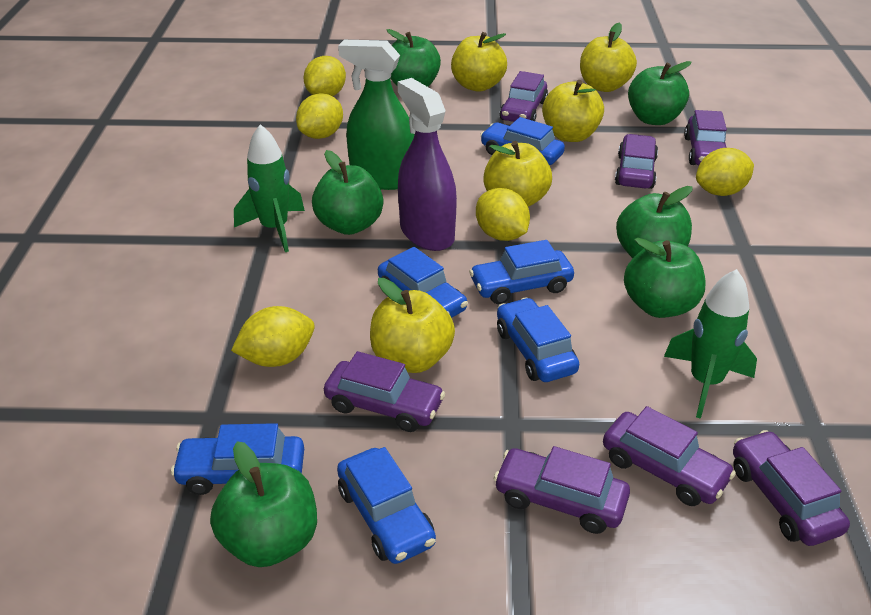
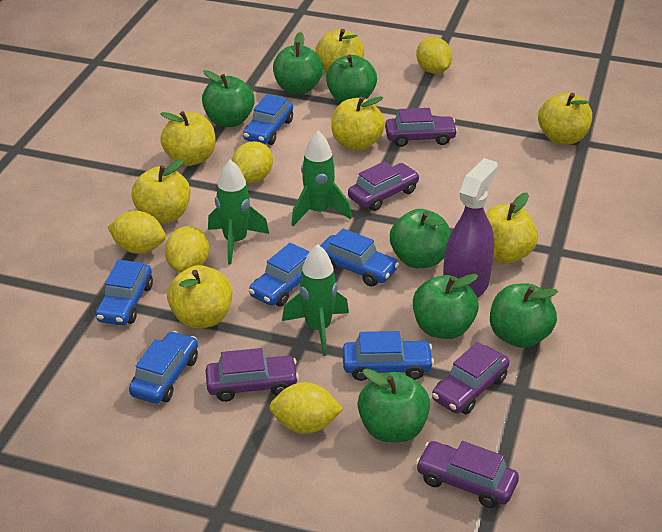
green apple: [210,441,317,567] [312,150,383,235] [387,29,441,87] [616,186,693,258] [624,238,706,318] [628,61,692,125] = 6 -> [202,70,255,127] [273,32,323,94] [326,54,377,103] [358,369,430,442] [390,209,451,268] [413,274,479,339] [490,283,558,348] = 7
green rocket: [234,124,305,252] [664,269,757,419] = 2 -> [208,160,269,265] [282,244,349,356] [291,131,352,226] = 3
green spray bottle: [338,40,415,190] = 1 -> none = 0
purple car: [324,351,445,432] [494,446,630,534] [500,71,548,122] [603,406,736,506] [615,134,658,189] [684,110,727,165] [733,430,850,546] = 7 -> [206,348,299,402] [348,161,420,211] [385,108,458,147] [416,441,519,508] [432,342,509,414] = 5
yellow apple: [370,278,455,373] [451,32,507,92] [483,141,552,207] [542,80,604,142] [580,22,637,92] = 5 -> [131,159,191,224] [160,111,216,166] [167,265,232,328] [315,29,364,73] [331,96,385,151] [486,193,538,264] [538,92,592,145] = 7

